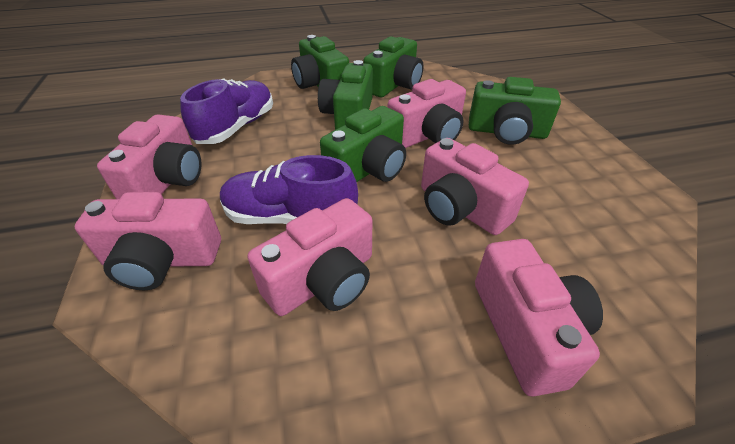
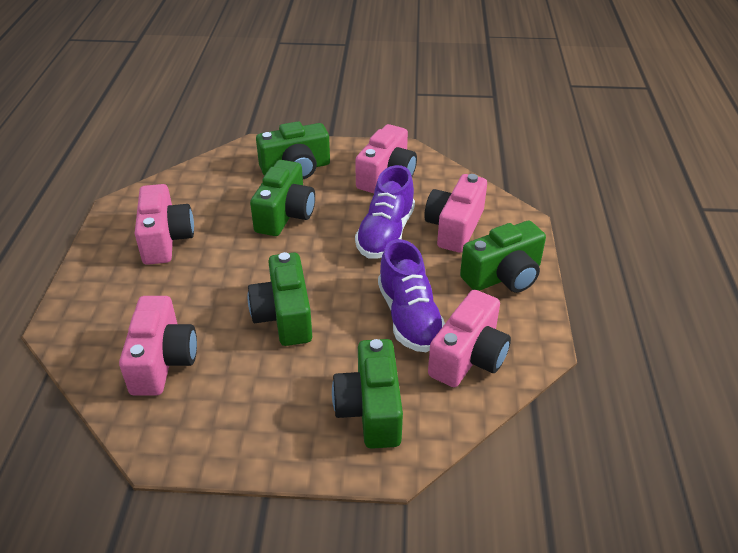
pink camera: [74,192,221,290] [97,114,202,199] [248,198,372,316] [388,79,466,148] [421,138,529,235] [475,239,603,397] = 6 -> [119,296,197,396] [135,184,194,265] [355,124,417,193] [424,174,487,253] [428,290,511,387] = 5

